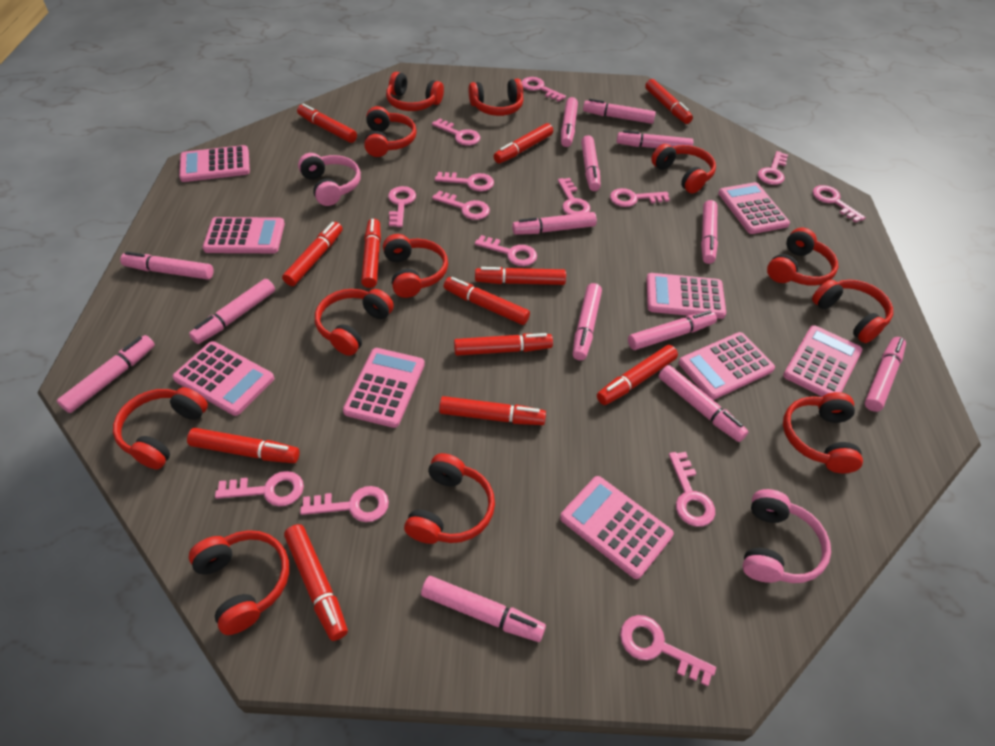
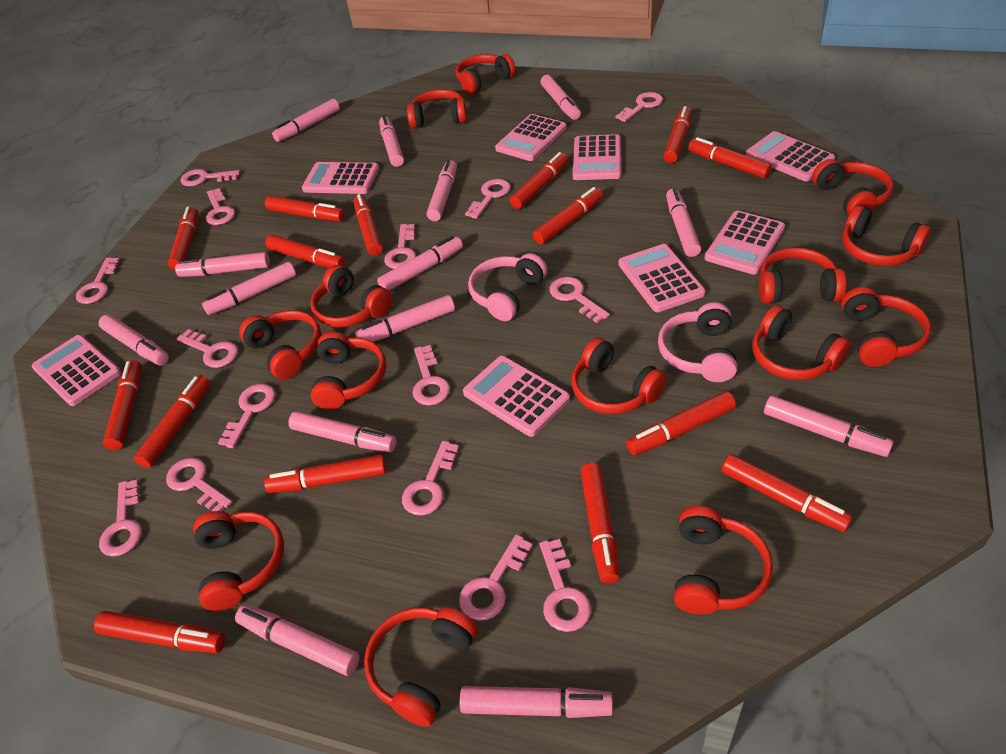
pink calculator: [172,341,274,416] [179,145,250,182] [202,217,285,253] [343,348,425,428] [560,476,674,579] [646,273,726,319] [679,332,775,400] [718,182,790,234] [783,325,862,397] = 9 -> [32,335,121,406] [302,162,379,194] [463,356,570,437] [495,114,567,161] [573,134,621,180] [618,244,705,312] [705,211,785,275] [746,131,835,181] = 8
pink key: [215,471,304,506] [300,486,389,522] [388,186,416,227] [432,118,480,146] [432,191,490,220] [435,172,494,191] [475,235,537,266] [522,77,566,102] [558,178,590,215] [610,188,670,207] [620,615,716,686] [669,452,715,527] [758,151,788,185] [813,185,866,223] = 14 -> [76,257,120,304] [99,479,142,557] [166,457,232,511] [177,329,238,368] [181,169,240,186] [206,188,235,225] [218,384,275,448] [384,224,416,269] [402,441,459,516] [412,345,450,406] [459,535,533,621] [465,179,511,219] [539,539,591,632] [550,277,610,323] [616,92,663,122] = 15
red headphones: [113,387,208,469] [189,530,289,635] [315,289,394,356] [364,106,417,157] [383,234,448,298] [386,72,444,111] [404,453,495,544] [469,79,523,116] [651,144,716,193] [767,228,838,286] [783,392,863,473] [812,279,893,343] = 12 -> [193,511,284,611] [239,310,321,379] [310,265,392,328] [311,332,387,410] [364,607,478,727] [407,89,467,129] [456,54,516,95] [571,337,667,414] [674,506,773,615] [752,305,851,380] [759,248,847,304] [812,159,894,215] [841,287,931,367] [842,205,931,266] = 14
red marker: [187,428,299,463] [282,222,343,286] [284,524,348,641] [297,103,357,143] [361,218,381,288] [439,396,546,425] [444,277,530,325] [454,333,553,356] [475,267,566,285] [494,123,553,164] [597,345,678,405] [645,79,693,124] = 12 -> [94,611,226,653] [103,360,142,450] [134,375,211,468] [168,207,199,271] [264,455,386,493] [265,196,345,221] [265,235,345,268] [354,194,383,256] [510,152,568,209] [532,187,603,245] [580,463,620,584] [626,391,736,455] [663,106,691,163] [688,137,772,179] [722,454,853,532] = 15

